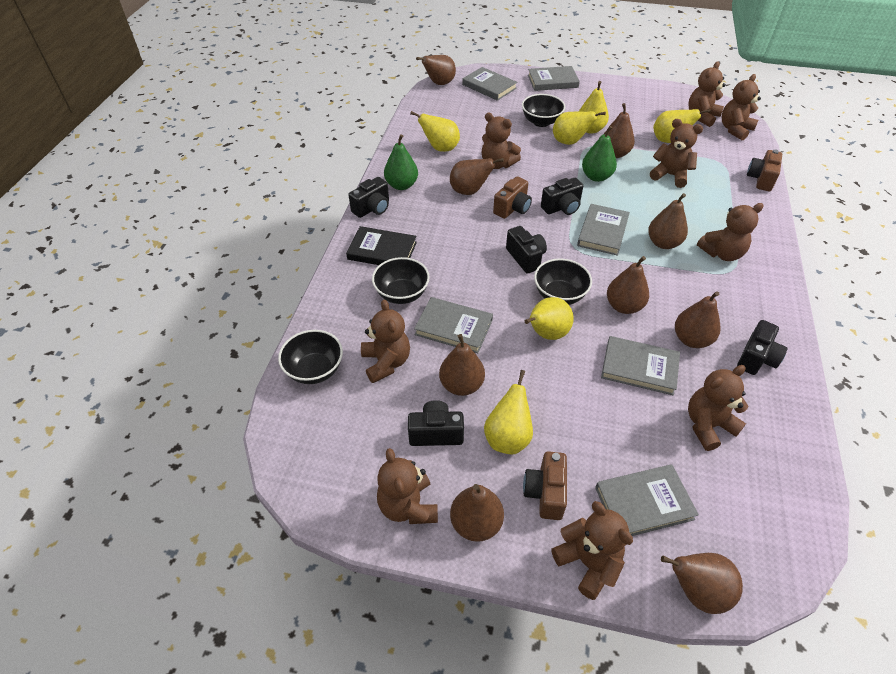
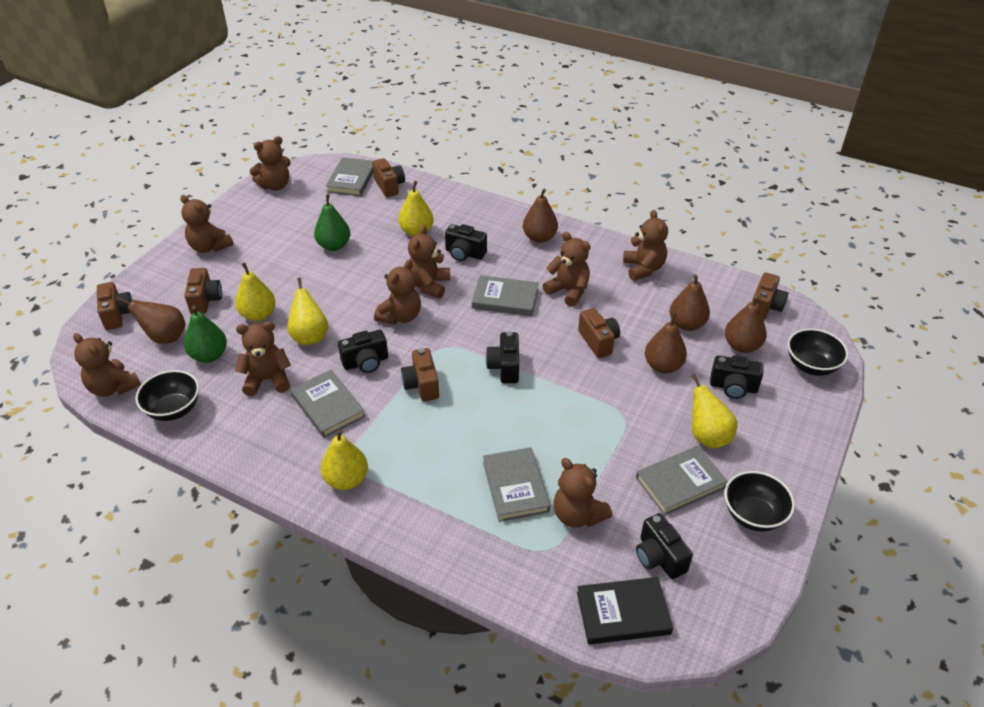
black bowl: [278,330,343,384] [372,257,430,304] [522,94,565,127] [534,258,592,305] = 4 -> [135,370,199,421] [725,471,795,532] [788,329,848,376] = 3
brown camera: [493,176,532,219] [523,451,567,520] [747,150,782,191] = 3 -> [97,282,133,330] [185,268,222,314] [372,158,405,197] [401,348,439,401] [578,308,620,358] [752,272,788,320] = 6
brown pear: [416,55,456,85] [439,334,485,396] [450,158,504,195] [450,484,504,542] [603,103,635,158] [607,256,649,314] [648,193,688,249] [661,553,743,614] [675,291,721,348] = 9 -> [117,297,186,344] [523,189,558,243] [645,313,687,373] [670,274,710,331] [725,296,767,353] = 5
grey book: [414,297,493,353] [462,67,517,101] [528,66,580,91] [577,204,630,256] [595,464,699,536] [601,336,680,395] = 6 -> [290,370,366,438] [326,157,373,196] [472,275,539,316] [483,447,550,522] [636,446,728,515] = 5
yellow pear: [410,111,460,152] [484,370,533,454] [525,297,574,340] [553,111,606,145] [579,81,609,134] [653,109,711,143] = 6 -> [235,263,276,321] [287,278,328,345] [321,429,368,490] [398,181,434,236] [691,373,737,448] = 5

